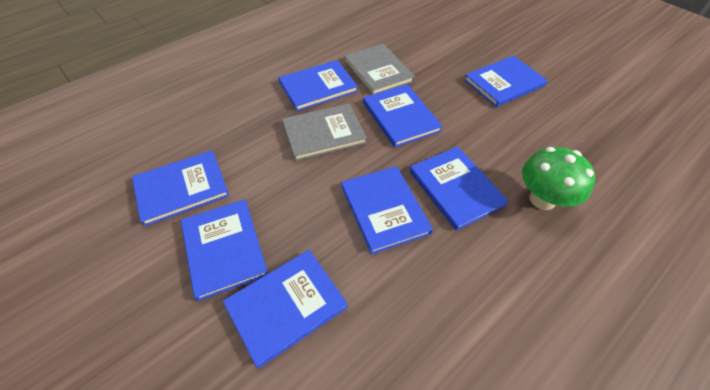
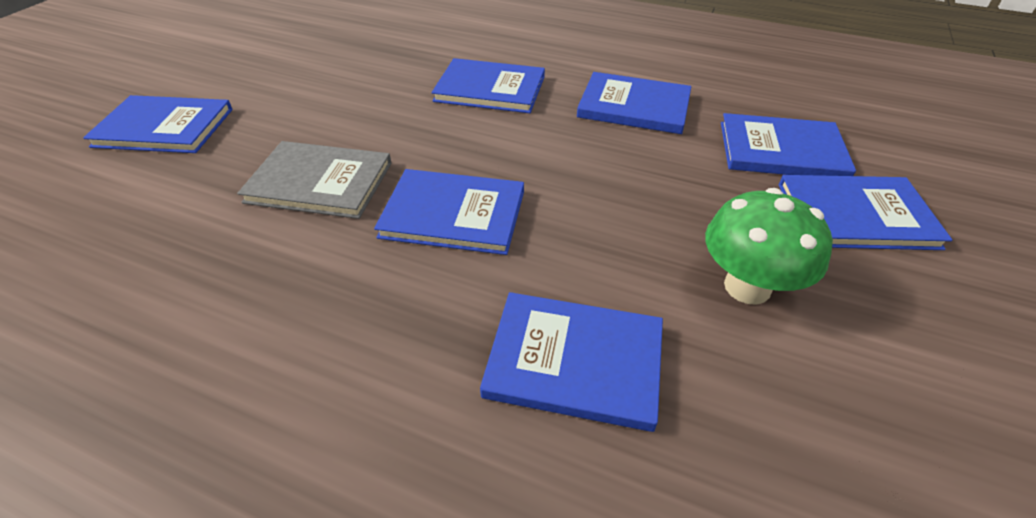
blue book: [132,150,229,227] [181,199,268,301] [223,250,348,369] [279,60,358,111] [341,166,433,254] [363,84,443,147] [410,147,509,231] [464,56,548,107] = 8 -> [83,95,233,153] [374,169,524,255] [432,58,545,113] [480,292,663,432] [577,72,691,134] [721,113,856,176] [779,175,952,250] = 7
grey book: [282,103,367,161] [344,43,415,95] = 2 -> [237,141,392,219] = 1

